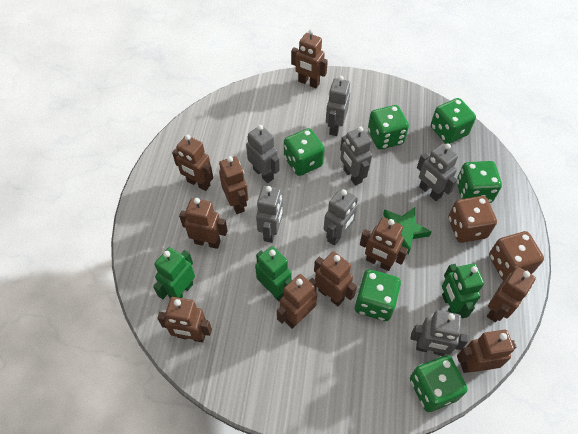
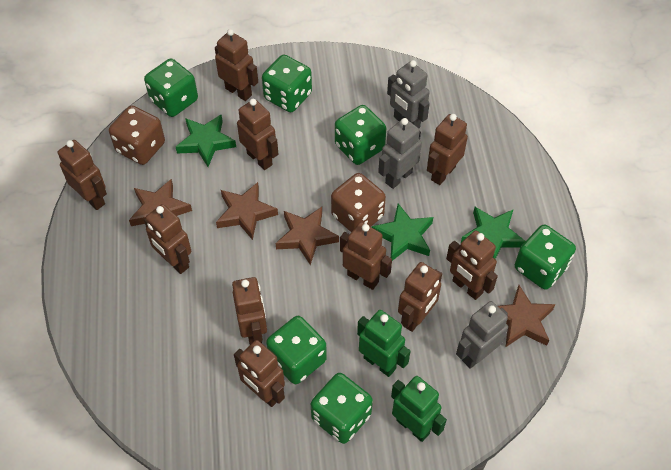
brown star: none = 0 -> [129,179,192,226] [216,182,278,240] [276,207,339,265] [498,285,556,347] = 4
green robot: [153,247,195,299] [255,246,292,302] [442,263,484,318] = 3 -> [357,310,411,377] [391,376,447,442] = 2
green star: [383,207,432,255] = 1 -> [176,114,236,167] [372,204,433,261] [461,207,525,259] = 3
grey robot: [246,125,280,183] [256,186,283,243] [323,188,358,246] [326,76,350,136] [340,127,372,186] [411,310,468,356] [417,143,458,201] = 7 -> [378,118,422,189] [387,60,430,128] [456,301,508,369] = 3

